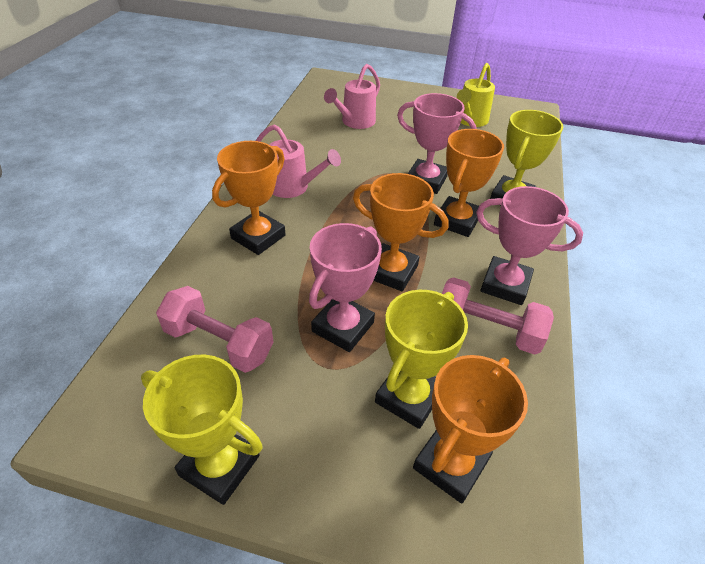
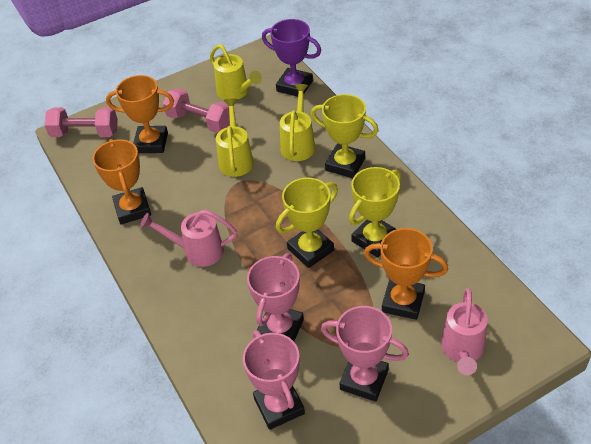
orange trophy: [212,141,286,255] [353,173,448,291] [413,355,528,504] [434,129,504,237] = 4 -> [93,139,151,224] [106,75,174,153] [364,228,448,320] = 3
purple trophy: none = 0 -> [262,19,321,97] = 1
yellow watering can: [457,63,495,127] = 1 -> [210,44,262,100] [216,99,254,177] [280,84,315,161] = 3

